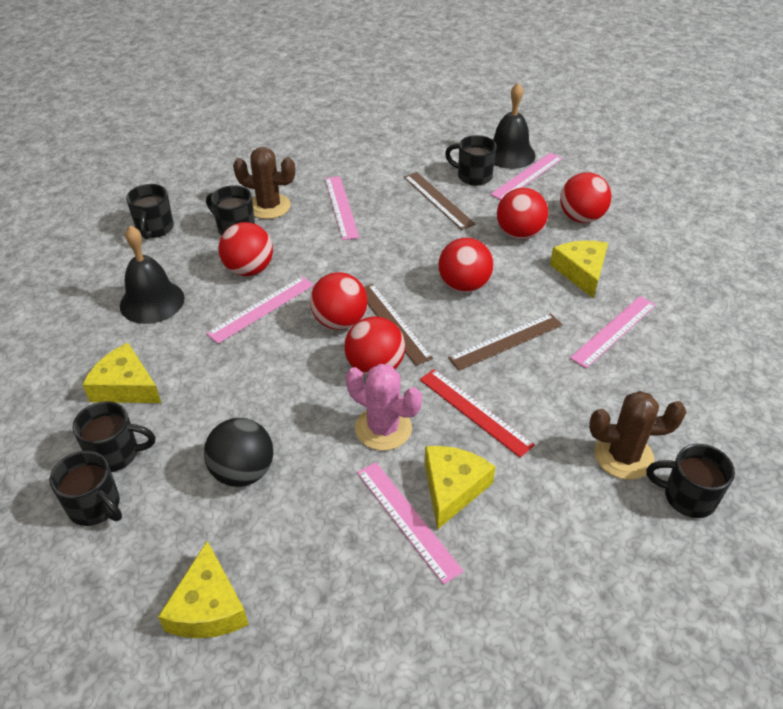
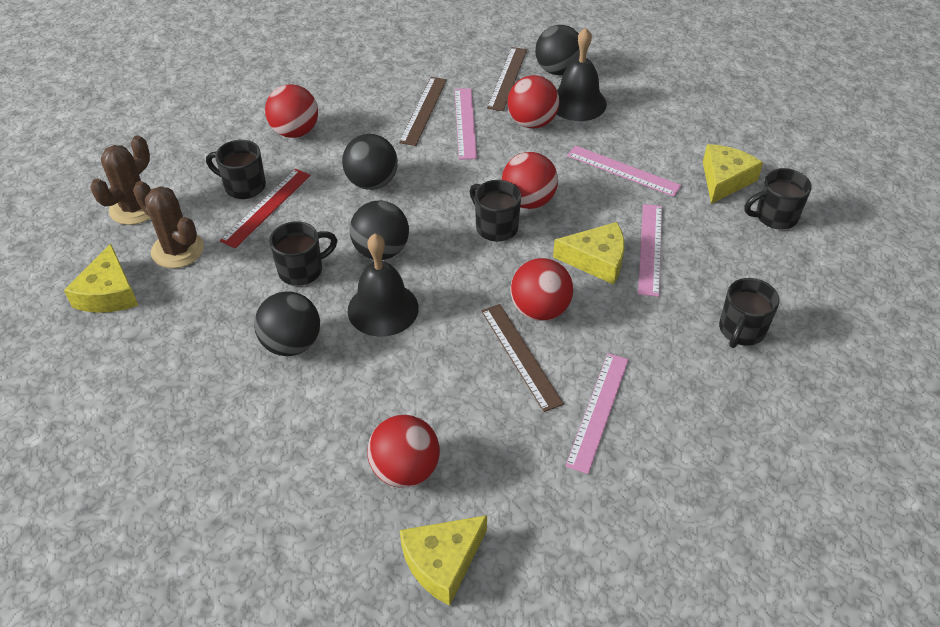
black ball: [204,418,273,487] = 1 -> [254,292,320,356] [342,134,398,190] [349,201,409,260] [535,25,580,75] = 4
black mug: [49,451,122,526] [72,401,155,472] [126,184,174,239] [206,185,255,236] [445,135,497,186] [646,444,735,518] = 6 -> [206,140,266,199] [269,221,337,286] [470,180,521,242] [719,278,780,348] [744,168,812,230] = 5
pink cactus: [346,364,422,451] = 1 -> none = 0
pink ruler: [206,276,314,344] [325,176,359,240] [357,462,464,584] [490,153,563,200] [570,296,656,368] = 5 -> [455,88,477,160] [565,353,629,474] [567,145,682,197] [638,204,662,297] = 4
red ball: [219,222,273,276] [310,272,368,330] [345,316,405,376] [438,238,493,293] [497,188,548,239] [560,172,611,223] = 6 -> [265,84,318,138] [367,415,440,488] [502,152,558,209] [508,75,559,128] [510,258,573,321] = 5

